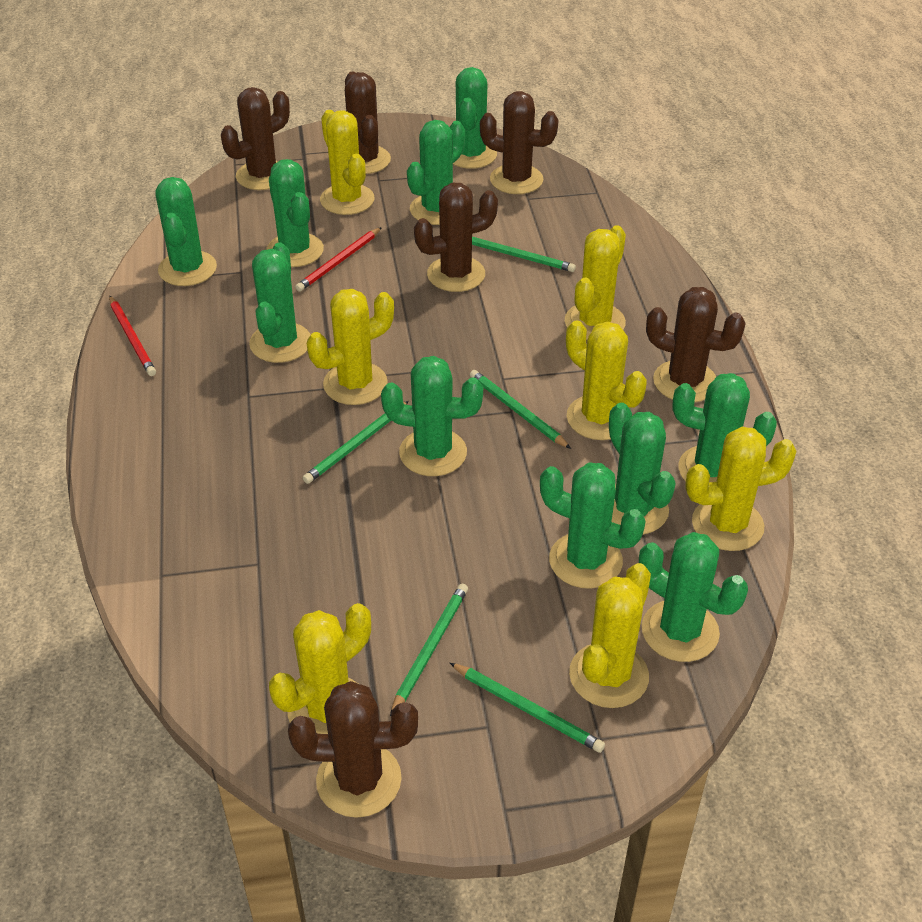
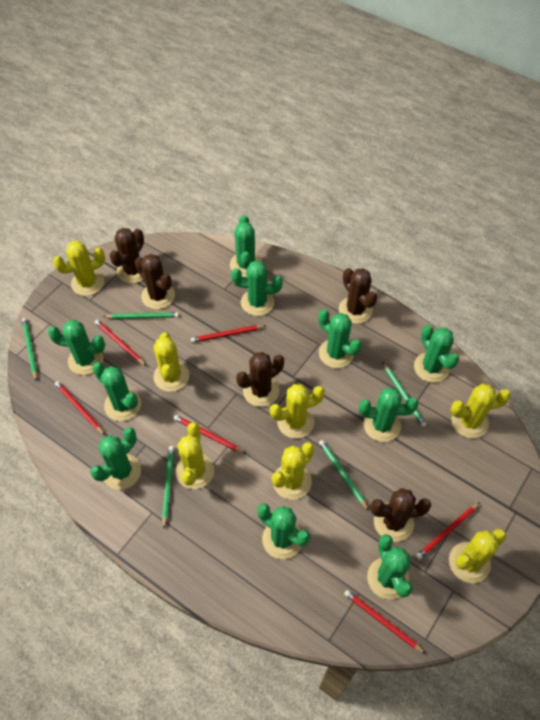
brown cactus: [221,87,290,190] [288,681,418,818] [345,72,391,174] [414,183,498,292] [480,91,559,194] [646,287,746,403] = 6 -> [109,228,144,283] [134,254,175,309] [236,352,284,407] [339,268,377,324] [370,488,431,542] = 5
red pencil: [109,296,156,376] [295,227,382,292] = 2 -> [55,381,105,435] [95,320,146,366] [174,415,246,454] [191,325,266,343] [344,590,426,654] [416,502,480,560] = 6

